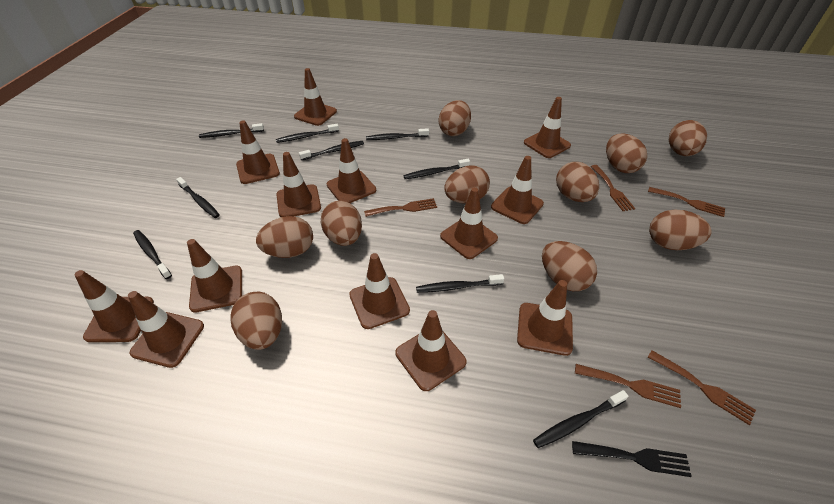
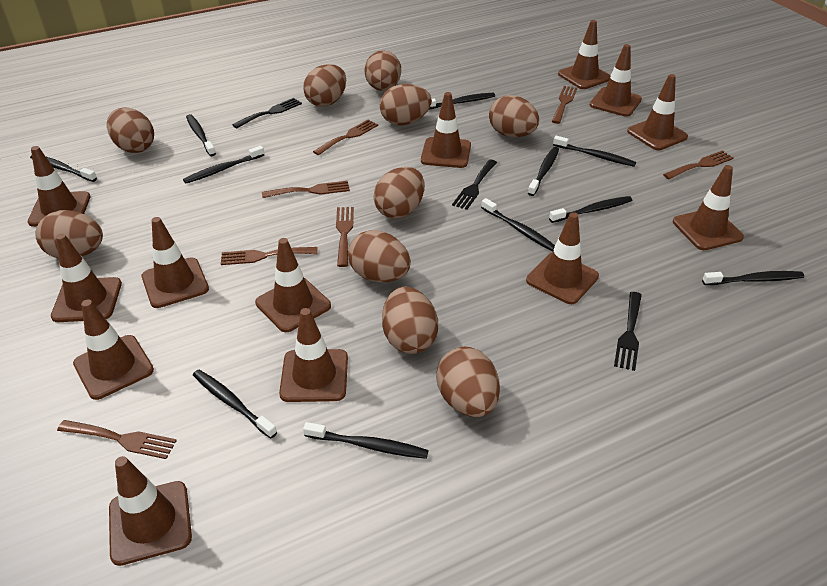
black fork: [572,441,692,477] = 1 -> [232,98,302,128] [452,160,497,210] [614,292,642,371] = 3
black toothbrush: [133,230,172,279] [176,177,220,218] [199,123,264,138] [276,124,339,143] [299,141,364,160] [366,128,429,140] [403,159,470,179] [416,274,504,293] [533,390,629,448] = 9 -> [30,155,97,182] [183,146,264,184] [186,114,216,156] [193,370,277,439] [303,422,429,459] [429,93,495,110] [481,198,555,251] [528,147,559,196] [549,196,632,223] [553,136,636,167] [702,271,804,285] = 11
brown fork: [364,198,437,217] [575,364,681,408] [591,165,635,211] [648,187,725,217] [648,350,756,425] = 5 -> [57,420,177,459] [221,247,318,265] [262,181,350,198] [313,120,378,155] [336,207,354,267] [551,86,577,124] [663,150,734,179] = 7

